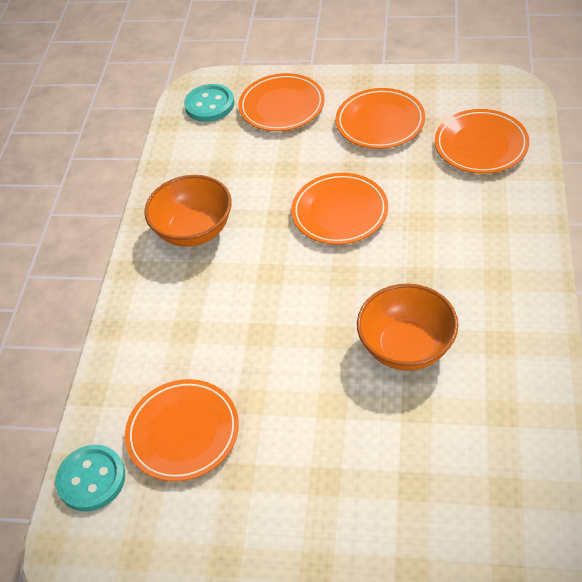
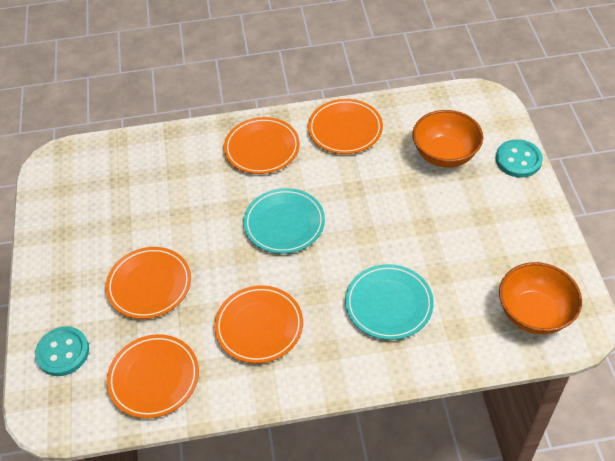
turquoise plate: none = 0 -> [243,188,325,254] [345,264,434,340] = 2

